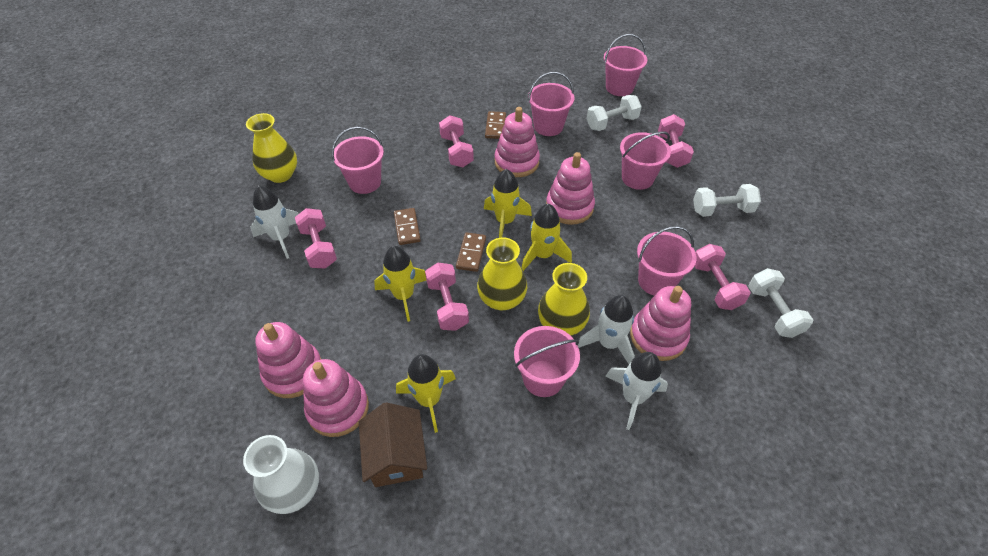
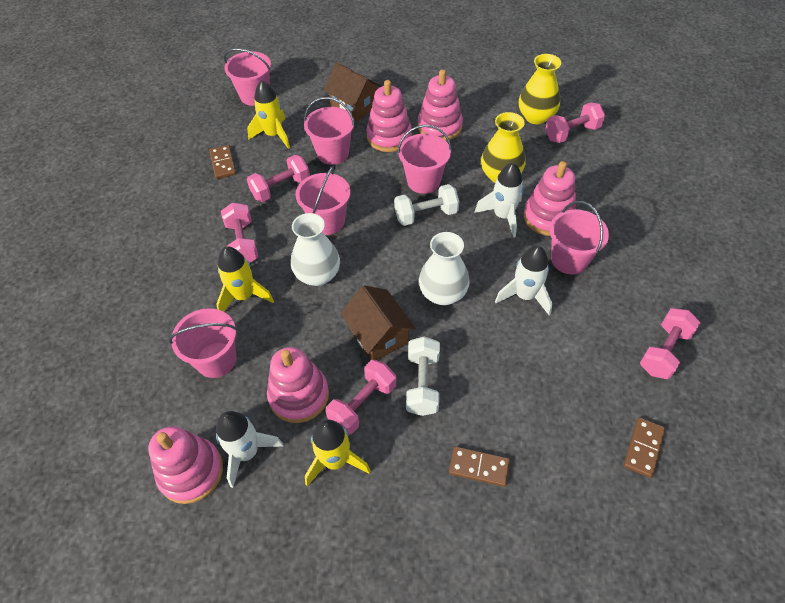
brown house: [359,402,427,487] = 1 -> [324,62,382,121] [341,286,415,360] = 2
white dumbbell: [587,95,642,131] [693,184,761,217] [748,268,813,338] = 3 -> [394,184,459,226] [406,336,440,416] = 2
white vase: [243,435,319,514] = 1 -> [291,213,340,286] [419,232,470,305] = 2
yellow rocket: [374,246,426,322] [396,354,456,433] [484,169,532,238] [521,204,572,271] = 4 -> [216,246,274,312] [247,80,290,149] [305,419,371,486] = 3
yellow vase: [246,113,297,183] [477,238,527,310] [538,263,590,336] = 3 -> [481,112,526,183] [519,54,561,124] = 2

